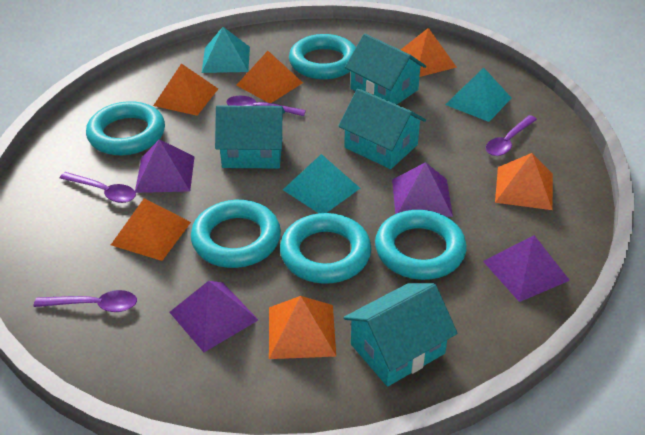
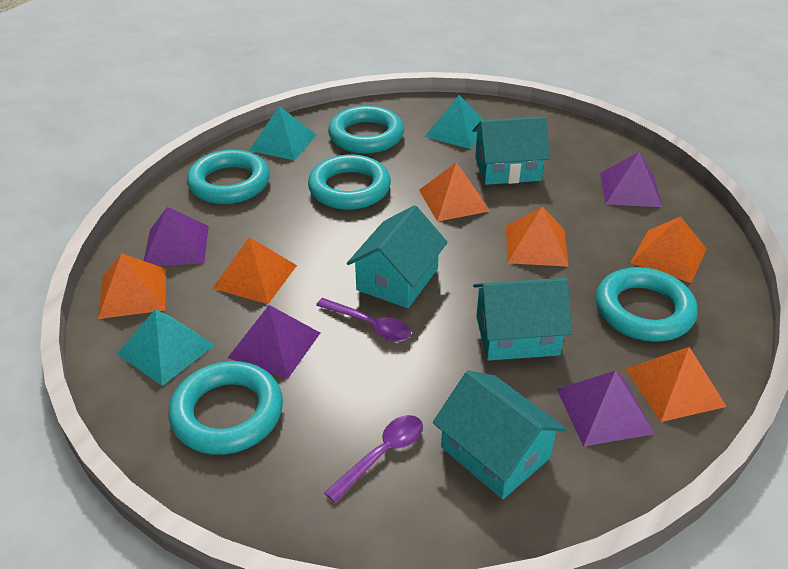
purple spoon: [34,290,137,312] [60,172,136,203] [226,96,306,116] [486,115,537,156] = 4 -> [316,298,411,342] [324,415,423,503] = 2

